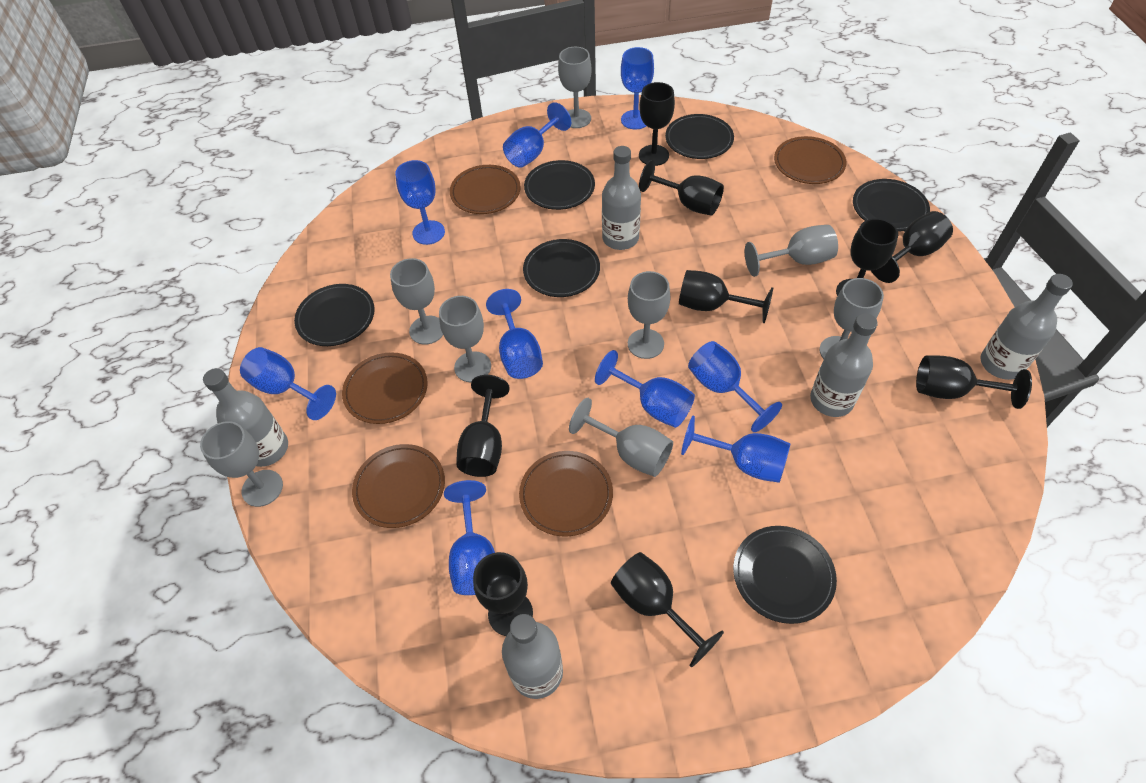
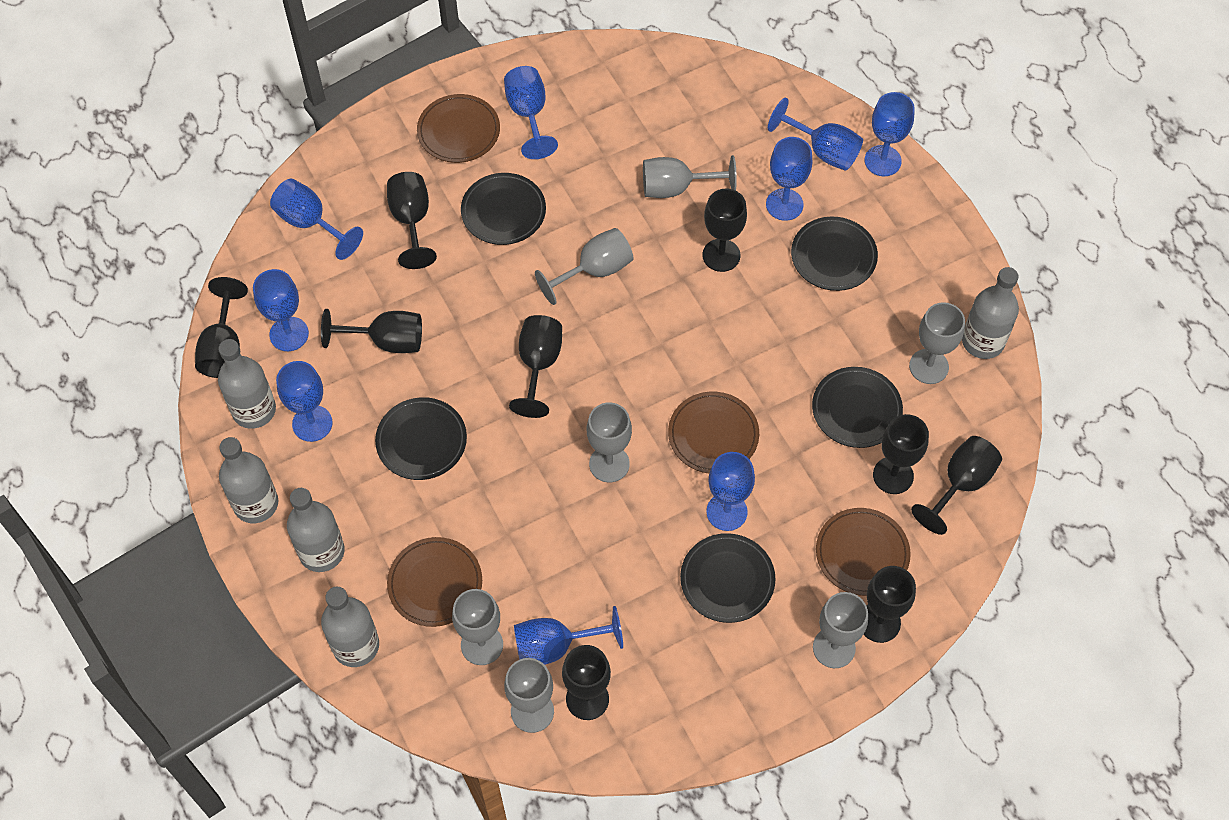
black plate: [294,284,375,346] [523,239,600,297] [524,160,595,210] [665,114,734,159] [733,526,837,624] [853,179,930,232] = 6 -> [375,397,467,480] [461,173,546,245] [680,533,775,623] [791,217,878,291] [812,367,903,448] = 5
brown plate: [342,352,428,424] [352,444,445,528] [450,165,521,214] [519,451,613,537] [774,136,846,184] = 5 -> [387,537,482,627] [417,94,500,163] [668,392,759,473] [816,508,911,596] = 4
grey goblet: [200,421,283,507] [390,258,443,345] [439,296,491,382] [558,47,592,128] [569,398,673,477] [628,271,670,359] [745,225,838,277] [819,278,884,359] = 8 -> [452,589,503,665] [504,658,554,733] [535,228,633,305] [587,402,632,482] [643,155,737,198] [813,592,868,668] [909,302,965,384] = 7

